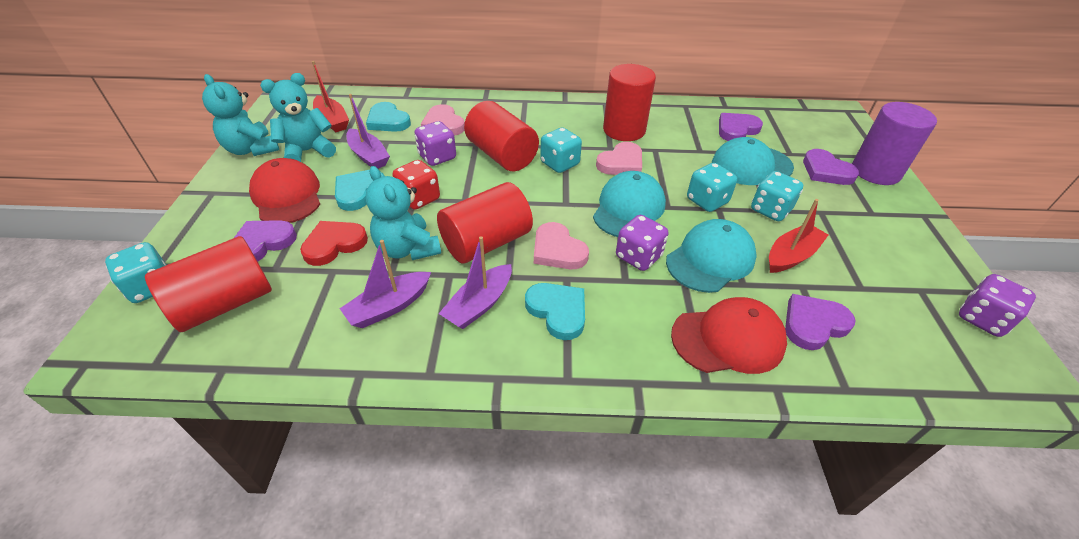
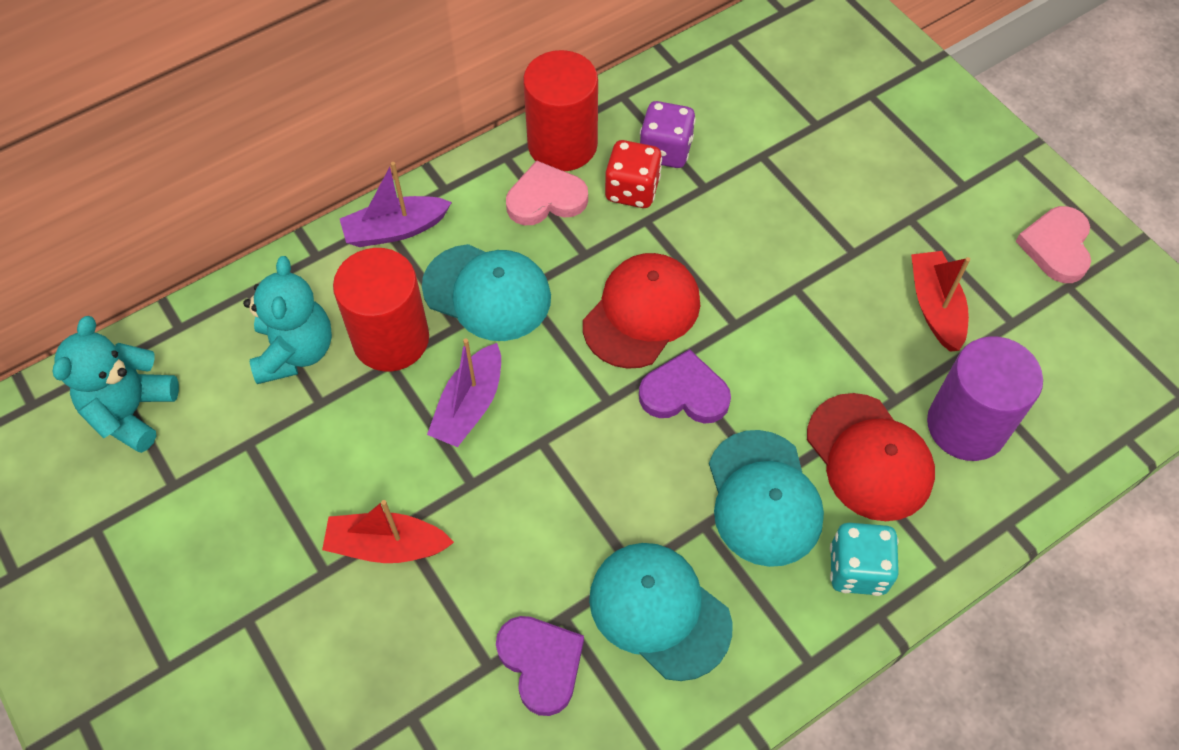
pink heart: [421,104,465,136] [534,222,589,269] [596,142,642,175] = 3 -> [506,160,588,225] [1015,206,1091,283] = 2
purple boat: [339,240,431,328] [346,94,390,168] [439,236,512,329] = 3 -> [340,162,452,247] [427,339,501,447] = 2
purple dice: [415,121,456,166] [616,215,669,271] [959,274,1036,337] = 3 -> [640,101,696,168] = 1
purple heart: [234,220,297,261] [719,113,763,141] [785,294,856,350] [803,149,859,185] = 4 -> [496,616,584,716] [639,349,731,424] = 2
red cylinder: [145,236,272,332] [437,182,533,263] [464,101,539,171] [603,64,656,141] = 4 -> [333,248,429,372] [523,50,598,171] = 2
red heart: [300,221,368,266] = 1 -> none = 0
turquoise dice: [105,242,166,303] [540,127,582,173] [687,163,737,212] [751,171,803,221] = 4 -> [830,523,899,596] = 1
turquoise heart: [335,170,385,211] [366,102,411,132] [525,283,585,340] = 3 -> none = 0
turquoise teddy bear: [202,74,279,156] [260,73,336,162] [365,166,441,260] = 3 -> [52,316,179,453] [243,256,332,384] = 2

